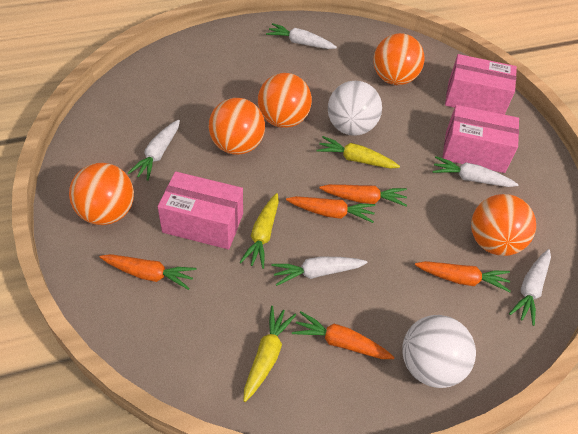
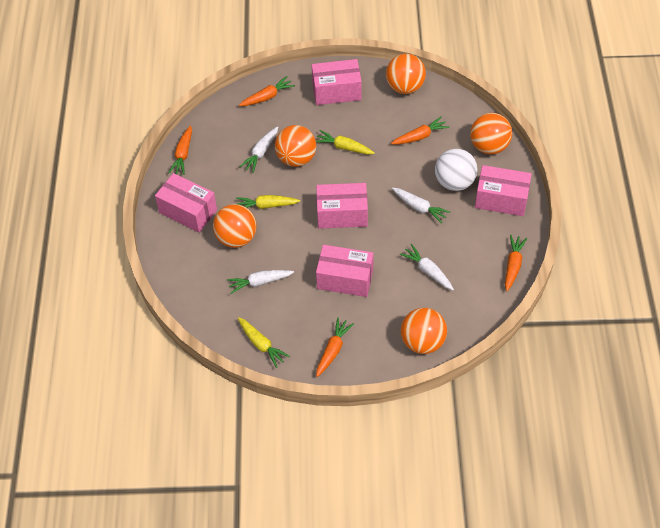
pink box: [158,171,243,249] [443,105,519,173] [445,54,517,115] = 3 -> [155,173,217,233] [312,59,362,105] [316,183,368,229] [316,245,374,297] [475,165,532,216] = 5
white ball: [328,81,382,136] [402,315,476,388] = 2 -> [435,149,478,191] = 1
white carrot: [128,120,180,181] [266,23,337,49] [271,257,367,286] [433,156,519,187] [509,249,551,326] = 5 -> [227,270,294,294] [239,126,278,173] [392,187,450,224] [400,244,454,290] = 4

